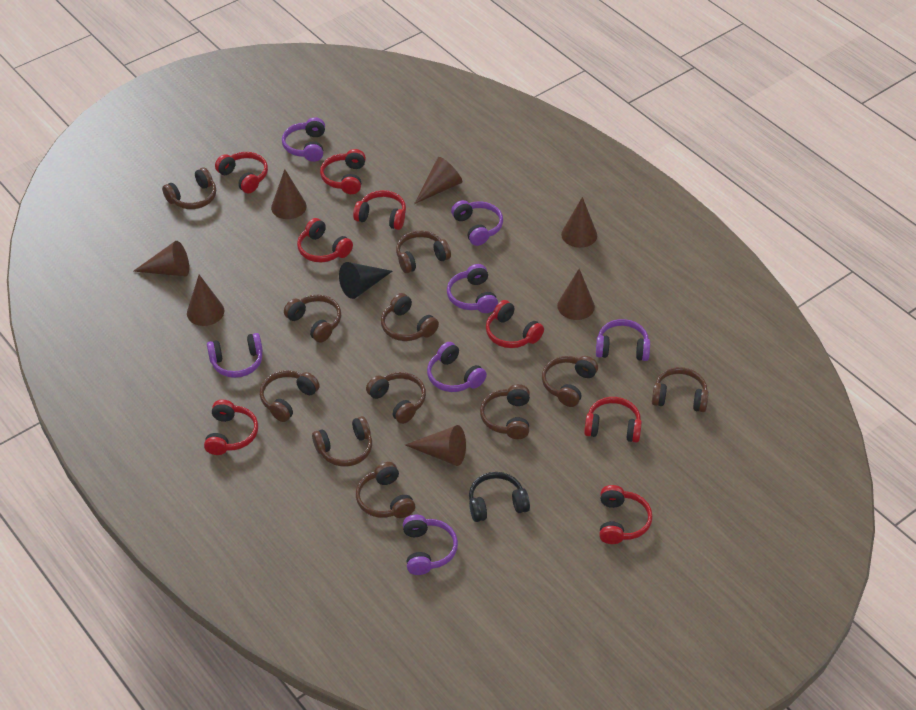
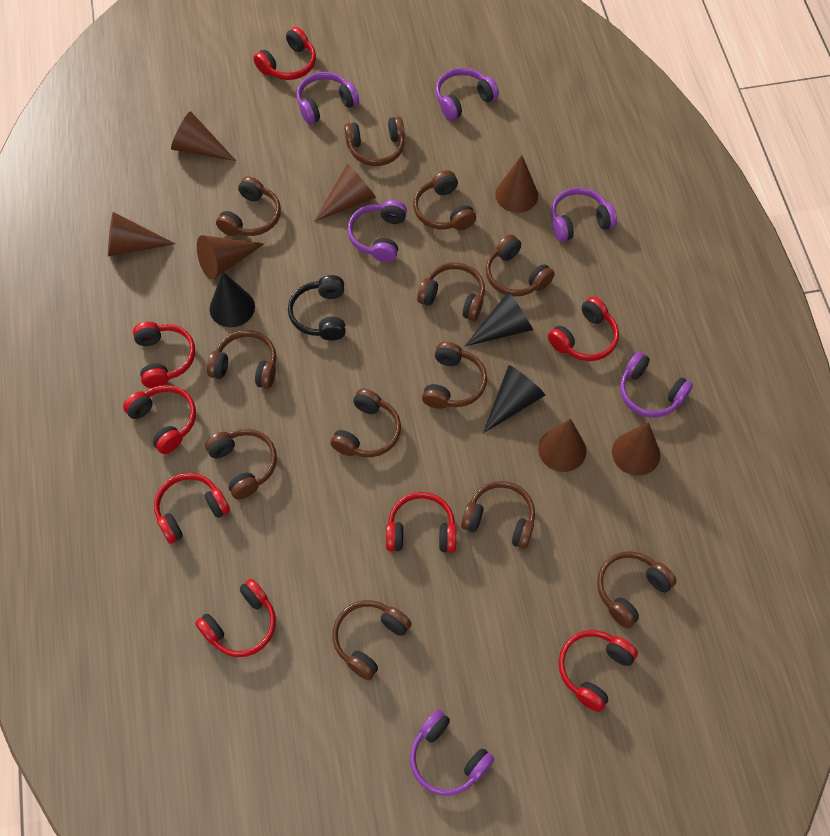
black cone: [339,262,392,299] = 1 -> [210,271,255,327] [464,291,533,347] [483,365,545,433] = 3
brown headphones: [162,167,216,209] [260,370,320,422] [284,295,341,343] [312,416,372,466] [356,462,415,518] [366,372,426,424] [381,293,439,341] [396,231,451,273] [480,384,530,439] [542,356,598,407] [652,367,709,412] = 11 -> [205,429,277,500] [207,330,277,389] [216,176,281,236] [330,388,401,457] [332,600,412,680] [344,116,405,166] [413,170,476,230] [417,262,485,321] [422,342,487,409] [461,481,535,549] [485,234,555,296] [597,551,676,628] = 12
purple headphones: [207,333,263,378] [282,117,325,162] [403,515,458,575] [427,342,487,392] [447,264,498,313] [451,200,503,246] [596,319,650,361] = 7 -> [297,72,359,124] [347,200,407,262] [410,710,494,796] [435,68,499,121] [551,187,617,242] [620,351,693,418] = 6

